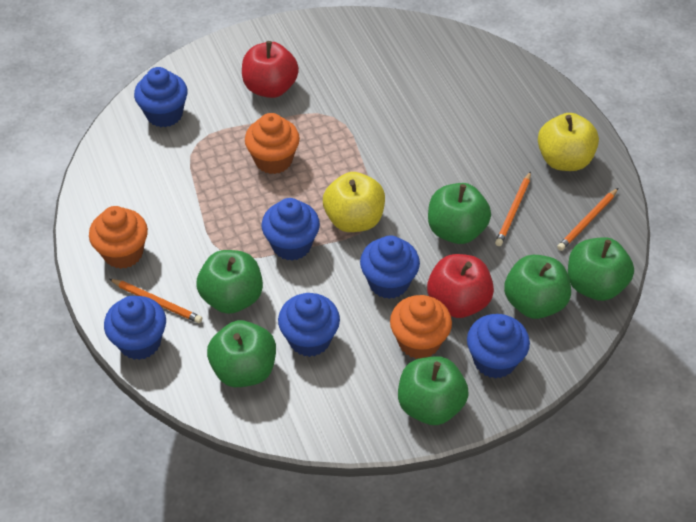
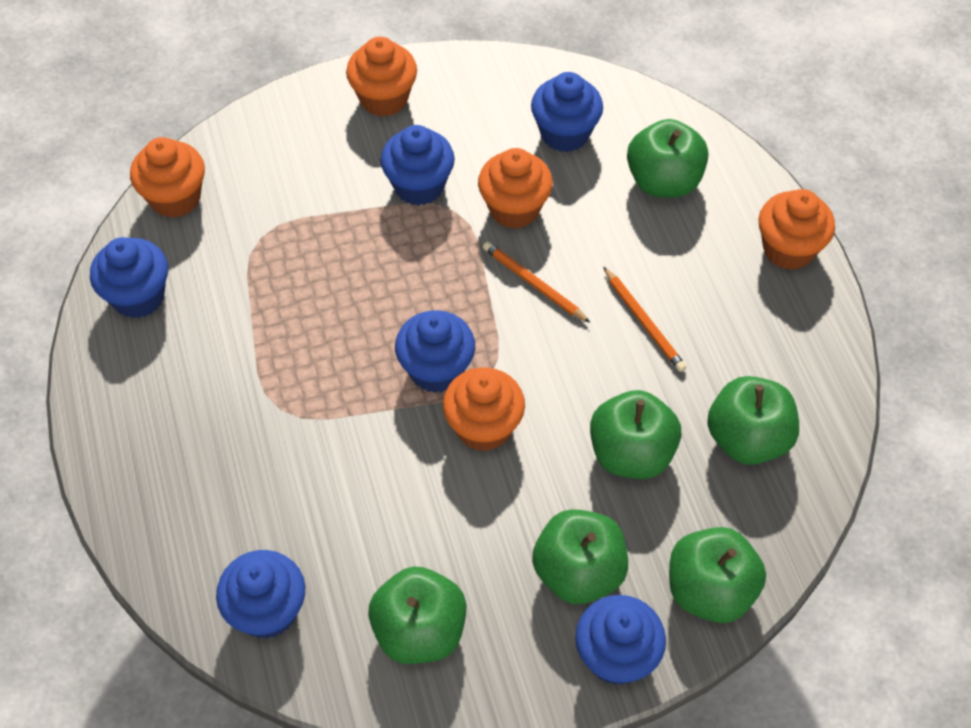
orange cupcake: [89,206,148,269] [245,113,300,174] [390,295,452,359] = 3 -> [130,137,205,218] [346,37,417,117] [443,367,525,452] [478,148,553,229] [759,189,835,270] = 5
orange pencil: [110,279,202,323] [495,171,531,246] [557,188,618,251] = 3 -> [483,241,590,323] [603,267,686,372] = 2
red apple: [242,41,299,98] [427,254,494,318] = 2 -> none = 0
yellow apple: [323,172,385,232] [538,113,599,171] = 2 -> none = 0

